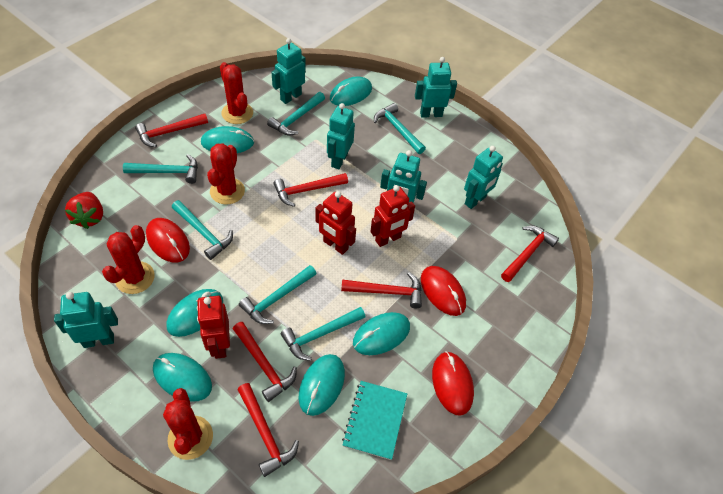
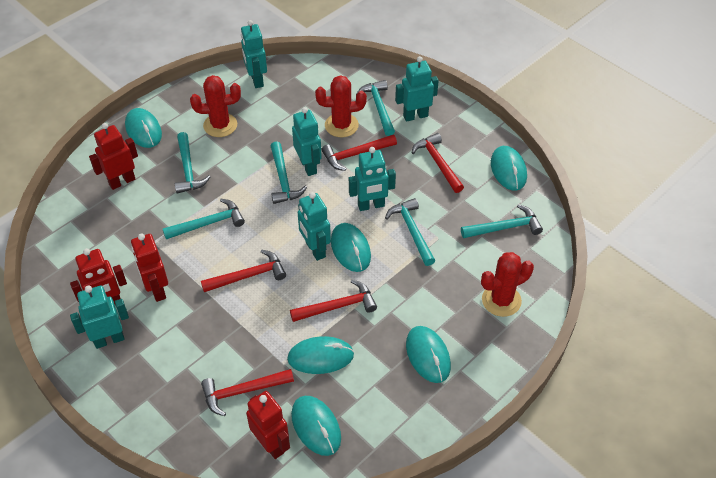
red cactus: [102,225,155,294] [163,388,213,460] [207,143,245,205] [220,62,253,124] = 4 -> [190,75,241,137] [315,75,367,137] [481,252,534,317] = 3
red hammer: [135,114,208,147] [233,322,297,402] [237,383,299,477] [273,173,348,207] [341,273,422,309] [501,226,559,282] = 6 -> [201,250,286,292] [201,369,294,416] [290,280,377,322] [322,135,397,171] [412,133,464,193] = 5
red mouse: [146,218,190,263] [421,266,466,316] [432,351,474,416] = 3 -> none = 0
red robot: [197,296,230,359] [315,191,356,255] [370,185,415,247] = 3 -> [70,248,127,306] [89,123,138,190] [131,233,168,302] [246,391,290,459] = 4
red strawberry: [65,192,103,229] = 1 -> none = 0
turquoise notebook: [342,381,407,460] = 1 -> none = 0

